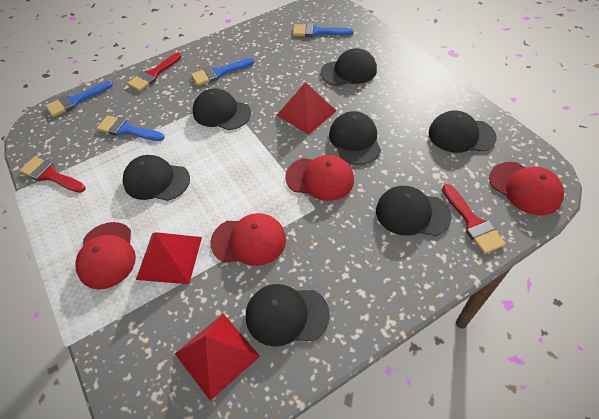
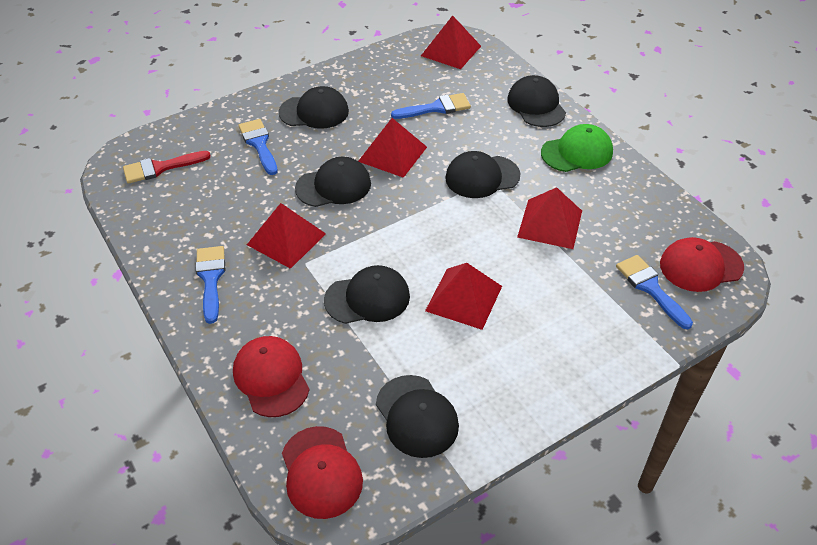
black cap: [122,155,190,201] [193,88,251,130] [246,284,330,347] [321,48,377,86] [329,111,381,165] [376,186,452,236] [429,110,497,153] = 7 -> [278,86,349,129] [295,156,371,207] [324,265,410,324] [376,375,459,458] [445,151,520,198] [507,75,566,127] = 6
green cap: none = 0 -> [541,124,613,172] = 1
red brush: [19,157,86,193] [127,53,182,91] [442,184,506,254] = 3 -> [123,151,211,184] = 1
red cap: [75,222,136,289] [210,213,286,266] [285,155,354,201] [489,162,564,215] = 4 -> [233,336,310,417] [282,426,363,519] [660,237,744,292] = 3
red pyramid: [136,232,202,284] [175,314,260,401] [277,82,336,135] = 3 -> [247,203,326,269] [359,118,427,178] [421,15,481,69] [425,263,502,330] [517,187,582,249] = 5

